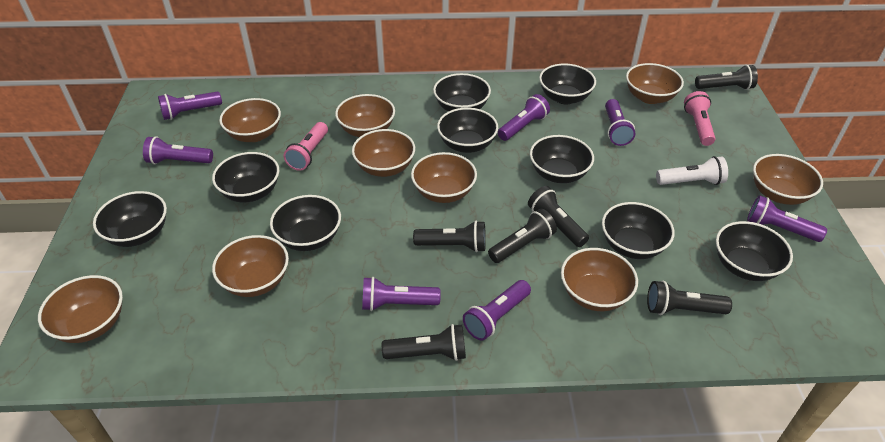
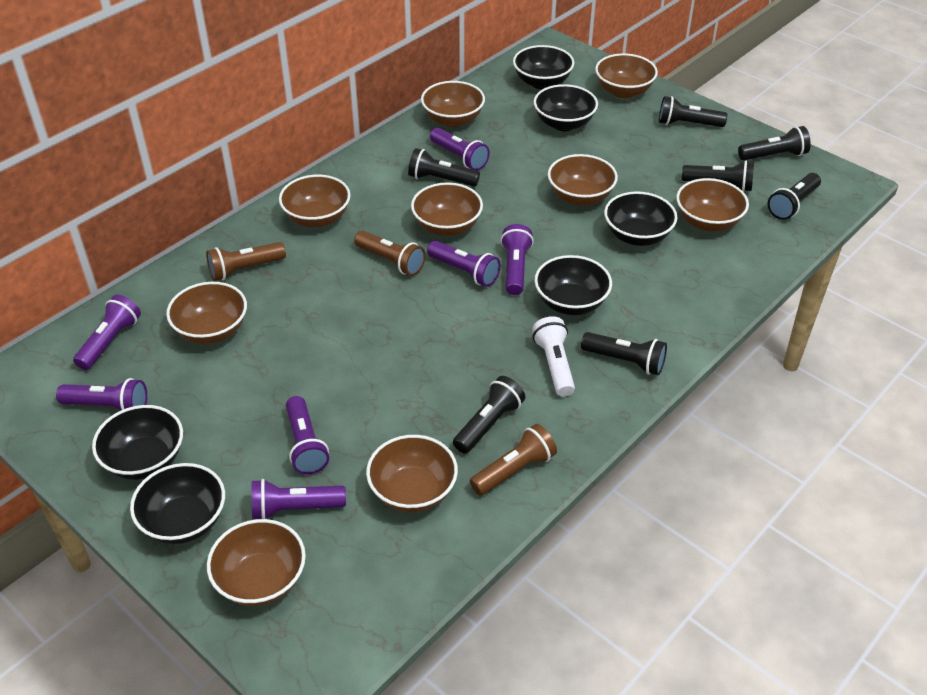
black bowl: [93,191,167,247] [212,152,279,202] [270,195,341,251] [433,73,491,112] [437,108,498,153] [530,135,594,183] [539,64,596,104] [602,202,675,259] [716,221,793,281] = 9 -> [92,405,183,480] [130,463,225,544] [513,45,575,89] [534,84,598,131] [534,255,612,315] [604,191,677,246] = 6
black flashlight: [382,324,466,361] [413,221,486,252] [488,209,557,263] [528,186,589,247] [647,281,732,315] [695,65,758,90] = 6 -> [408,148,480,187] [453,376,525,454] [581,332,667,375] [659,96,727,127] [682,161,754,192] [738,126,811,160] [768,173,821,220] = 7
brown flashlight: none = 0 -> [206,242,286,281] [354,231,426,276] [470,424,557,495] = 3
pink flashlight: [284,122,328,171] [684,91,715,146] = 2 -> none = 0

